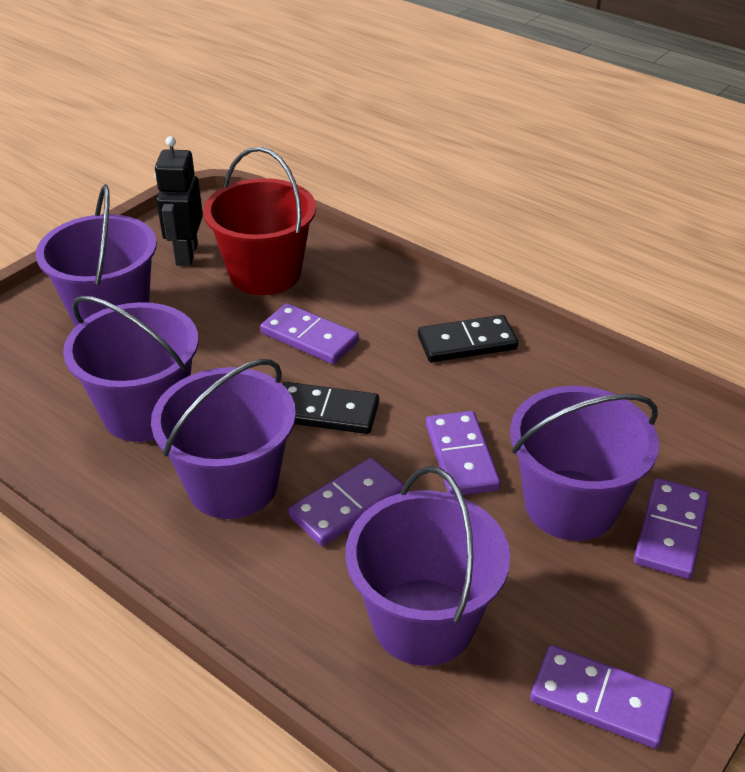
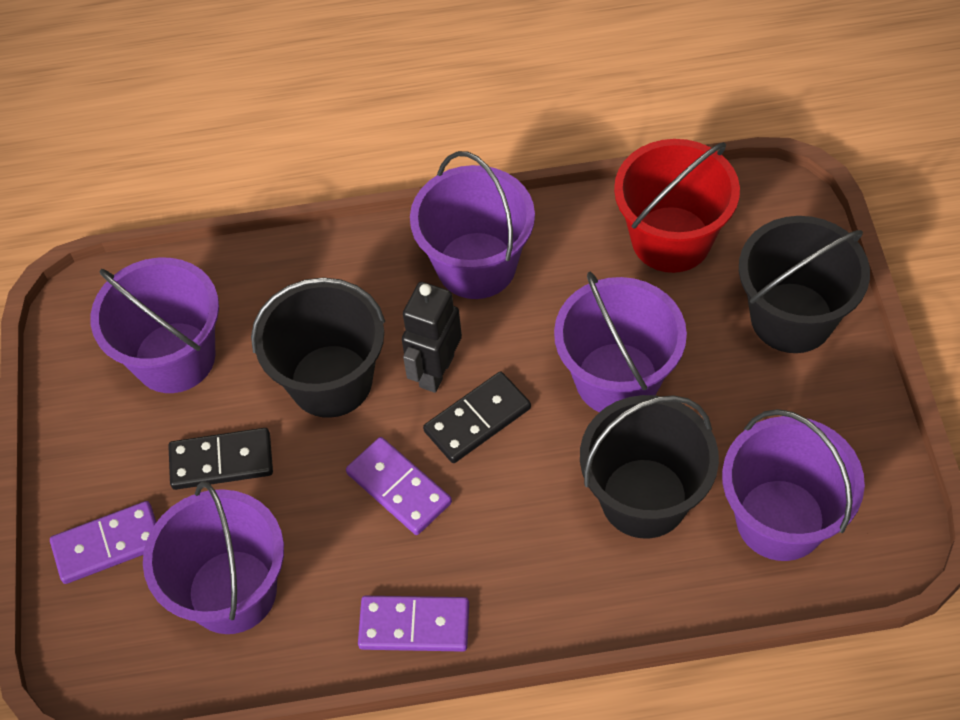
black bucket: none = 0 -> [251,277,385,418] [580,395,719,539] [739,216,870,353] = 3
purple domino: [260,303,359,364] [288,458,404,546] [426,411,501,495] [530,645,674,749] [634,478,709,579] = 5 -> [50,501,156,584] [346,437,452,535] [358,596,469,652] = 3

